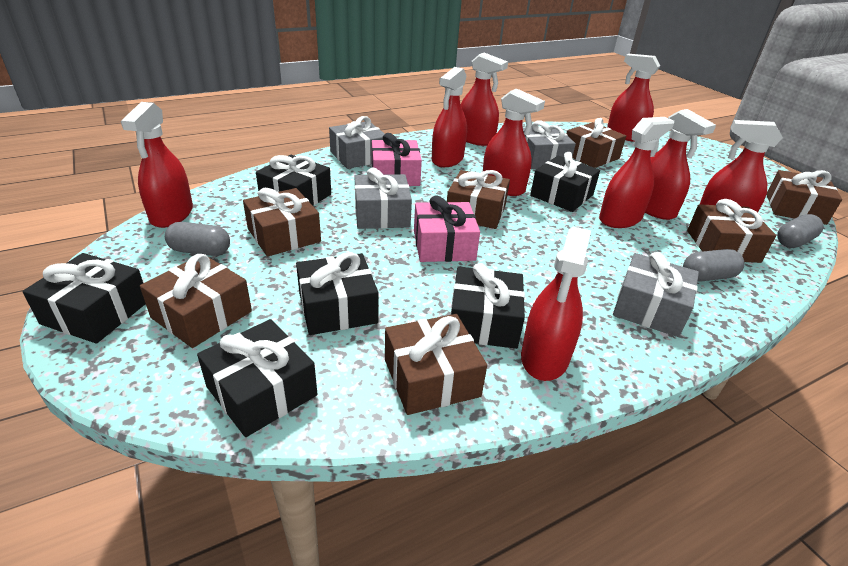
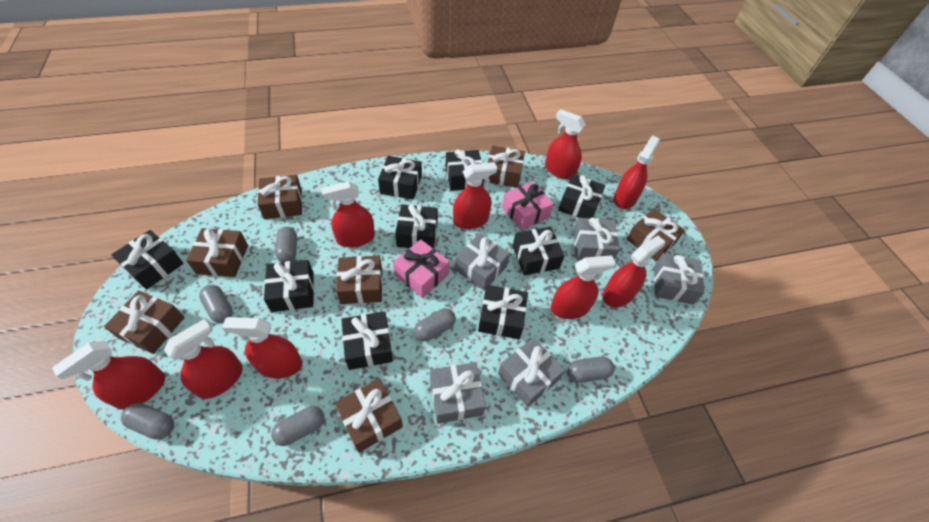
black gift: [22,253,146,343] [197,319,317,437] [256,155,331,206] [296,252,379,335] [451,263,525,349] [530,152,600,212] = 6 -> [111,230,184,290] [264,260,314,312] [341,311,393,370] [378,156,422,200] [395,204,438,248] [446,150,484,191] [478,285,528,339] [512,227,565,276] [558,174,605,218] = 9
grey capsule: [165,222,230,256] [683,249,745,282] [777,214,824,248] = 3 -> [121,403,174,440] [199,285,233,323] [271,406,325,446] [275,227,297,263] [414,308,456,341] [568,357,614,383] = 6
grey gift: [329,116,385,169] [355,167,412,229] [523,120,576,169] [613,252,699,337] = 4 -> [430,362,486,424] [455,233,510,291] [498,338,565,407] [573,218,620,261] [654,253,704,305] = 5

